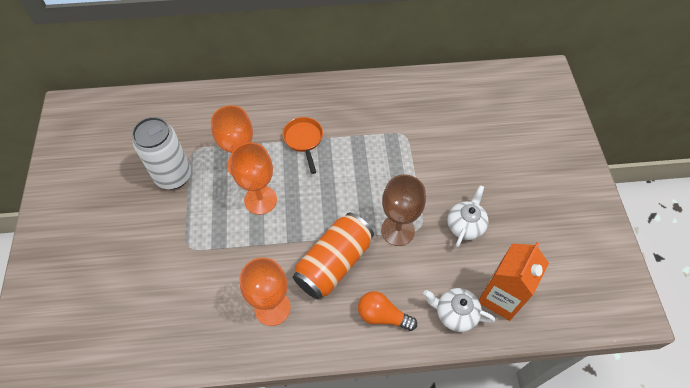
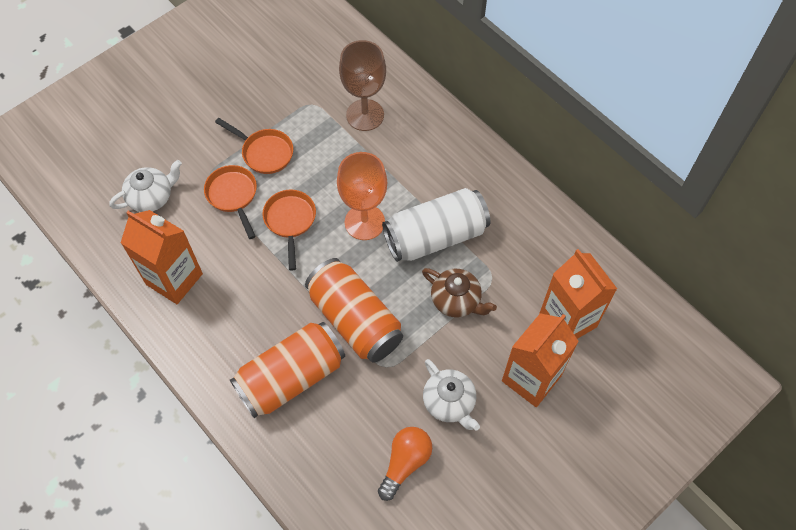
brown teapot: none = 0 -> [422,268,497,318] = 1
orange can: [293,213,374,299] = 1 -> [230,322,345,418] [305,258,403,363] = 2
orange carton: [479,242,549,321] = 1 -> [121,210,203,304] [502,313,579,407] [539,249,617,339] = 3
orange goblet: [211,105,253,175] [230,142,277,215] [240,257,291,326] = 3 -> [337,152,387,240] = 1
orange pan: [282,117,323,174] = 1 -> [204,165,257,239] [215,118,293,174] [262,190,316,271] = 3

